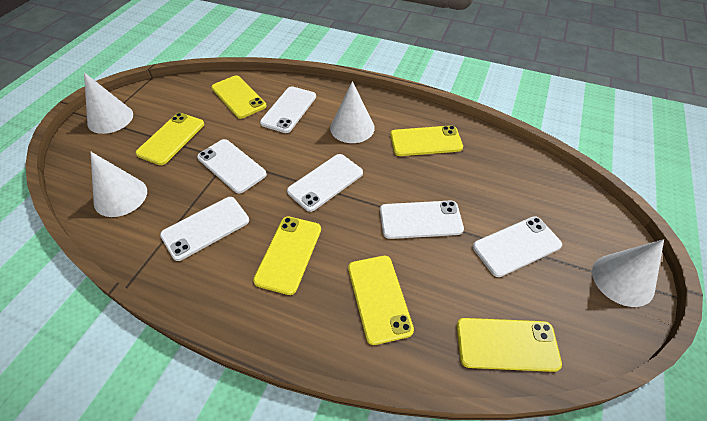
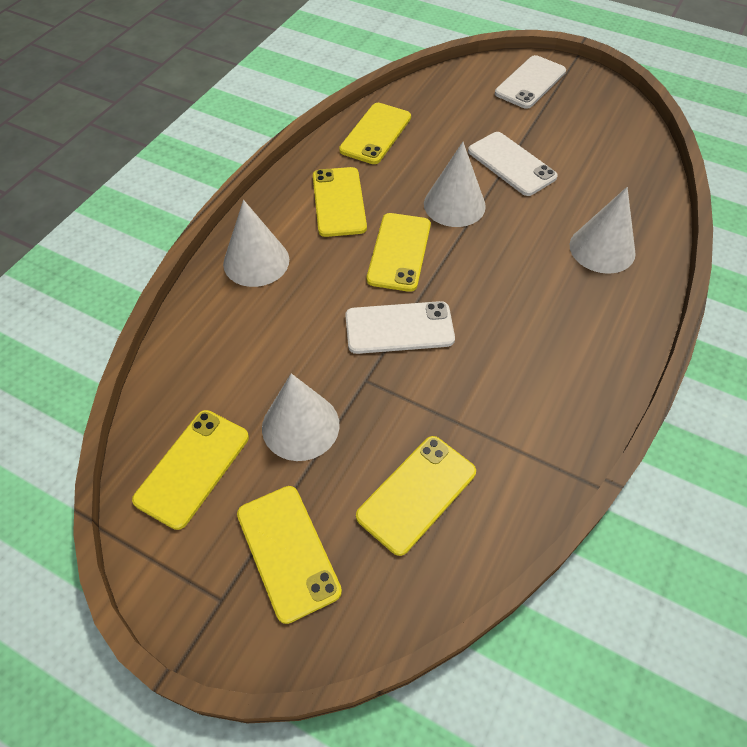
white phone: [160,197,249,261] [197,139,267,194] [260,86,316,133] [287,154,363,212] [380,201,464,239] [473,216,562,277] = 6 -> [345,301,455,354] [468,132,558,196] [495,55,566,109] = 3

